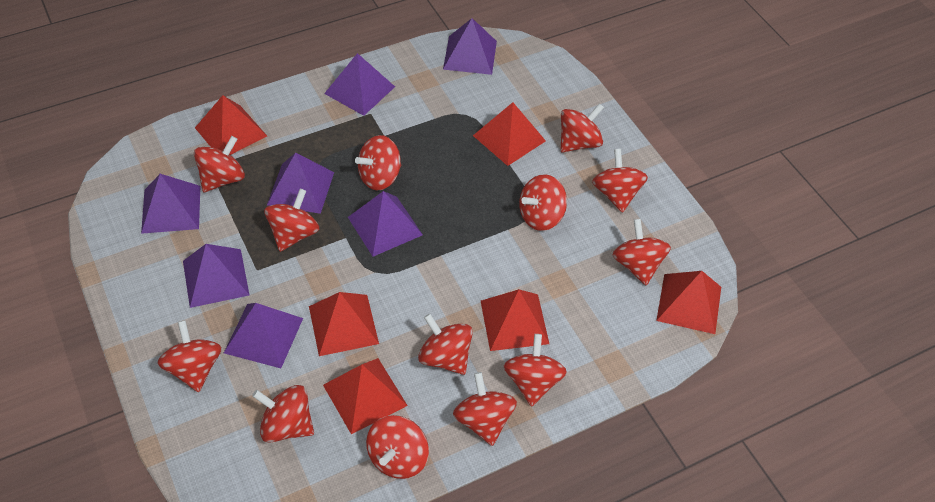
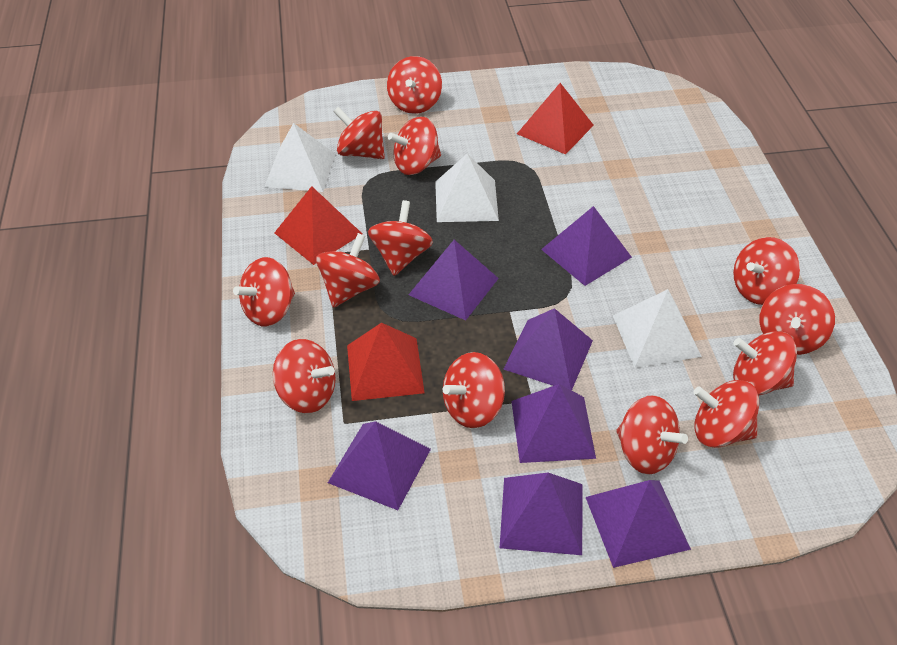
red pyramid: [195,95,267,155] [309,292,379,356] [323,358,408,434] [473,102,546,166] [481,289,549,351] [656,271,721,334] = 6 -> [274,186,362,265] [347,323,425,401] [517,83,594,155] = 3
white pyramid: none = 0 -> [264,123,335,192] [435,154,499,222] [613,289,702,368] = 3

